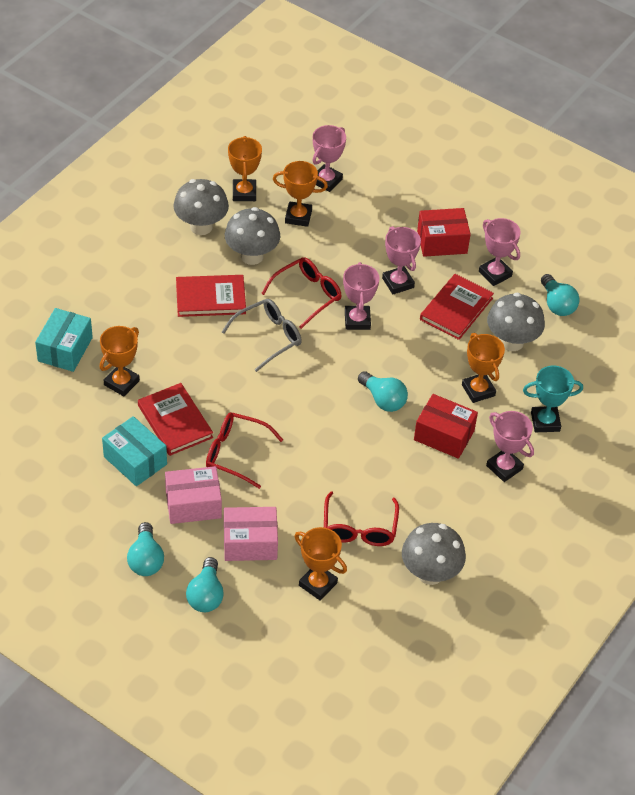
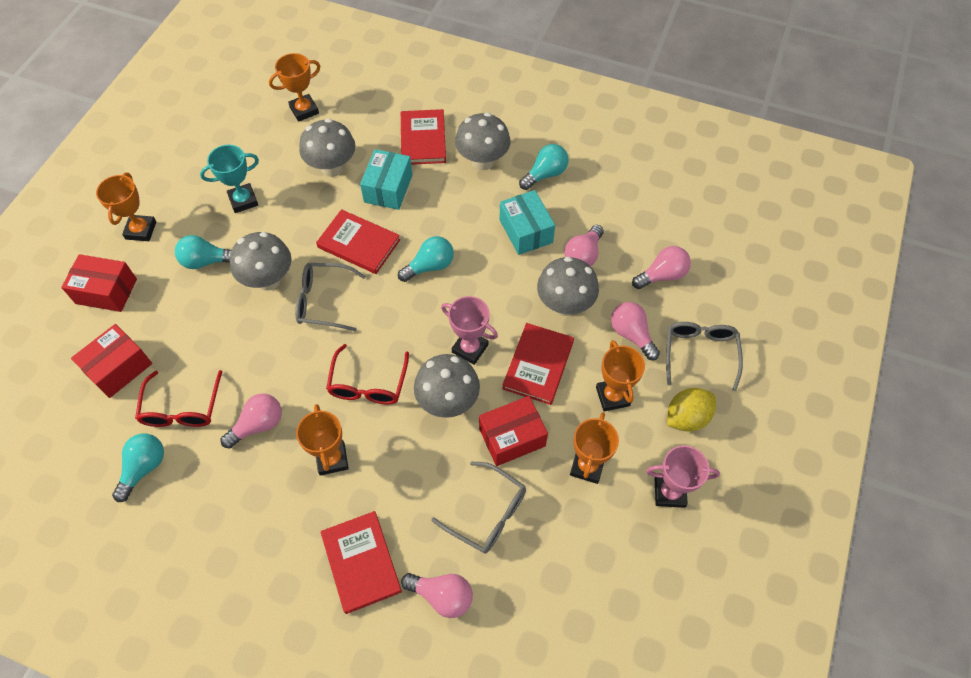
grey glasses: [222,299,302,372] = 1 -> [295,263,366,331] [431,461,526,554] [666,322,743,391] = 3
grey mushroom: [173,179,229,235] [225,207,280,265] [402,523,466,585] [487,293,545,351] = 4 -> [230,232,292,291] [299,119,355,177] [414,354,480,418] [455,113,510,170] [537,257,599,316] = 5
pink box: [165,466,222,524] [224,507,278,561] = 2 -> none = 0
pink light bulb: none = 0 -> [221,394,282,449] [401,573,473,618] [564,225,604,266] [611,302,660,360] [632,246,691,289] = 5
pink trophy: [312,125,346,192] [343,262,380,330] [382,226,421,294] [479,218,521,286] [486,411,534,482] = 5 -> [441,296,498,365] [646,446,720,508] = 2
red book: [138,383,213,456] [176,275,246,317] [420,274,494,340] = 3 -> [316,209,400,274] [321,511,402,614] [401,109,446,165] [502,323,574,405] = 4
red box: [414,394,478,459] [417,208,471,257] = 2 -> [61,254,137,312] [71,324,152,398] [479,396,548,466] = 3
red glasses: [206,412,283,489] [261,257,342,329] [324,491,399,546] = 3 -> [135,370,222,427] [326,344,409,405] = 2
yellow lemon: none = 0 -> [667,388,716,432] = 1

